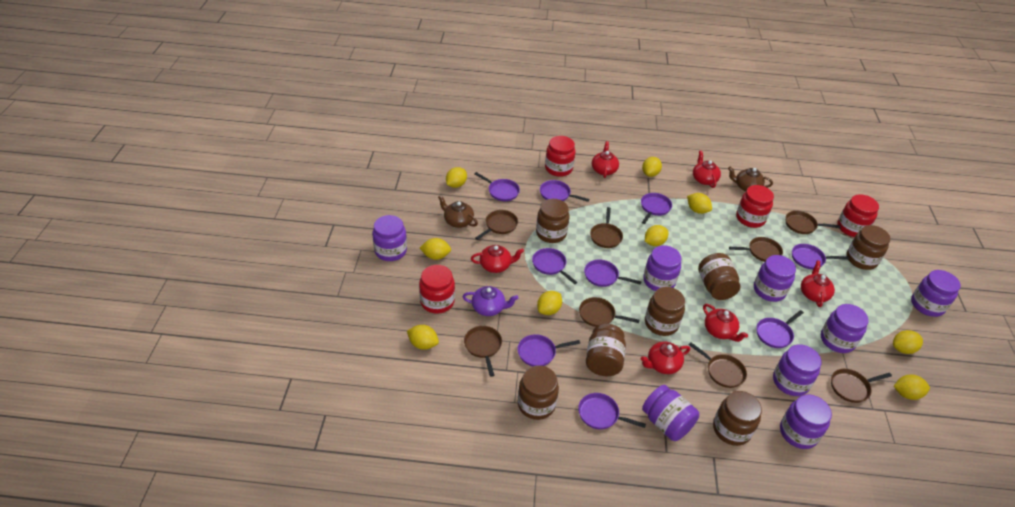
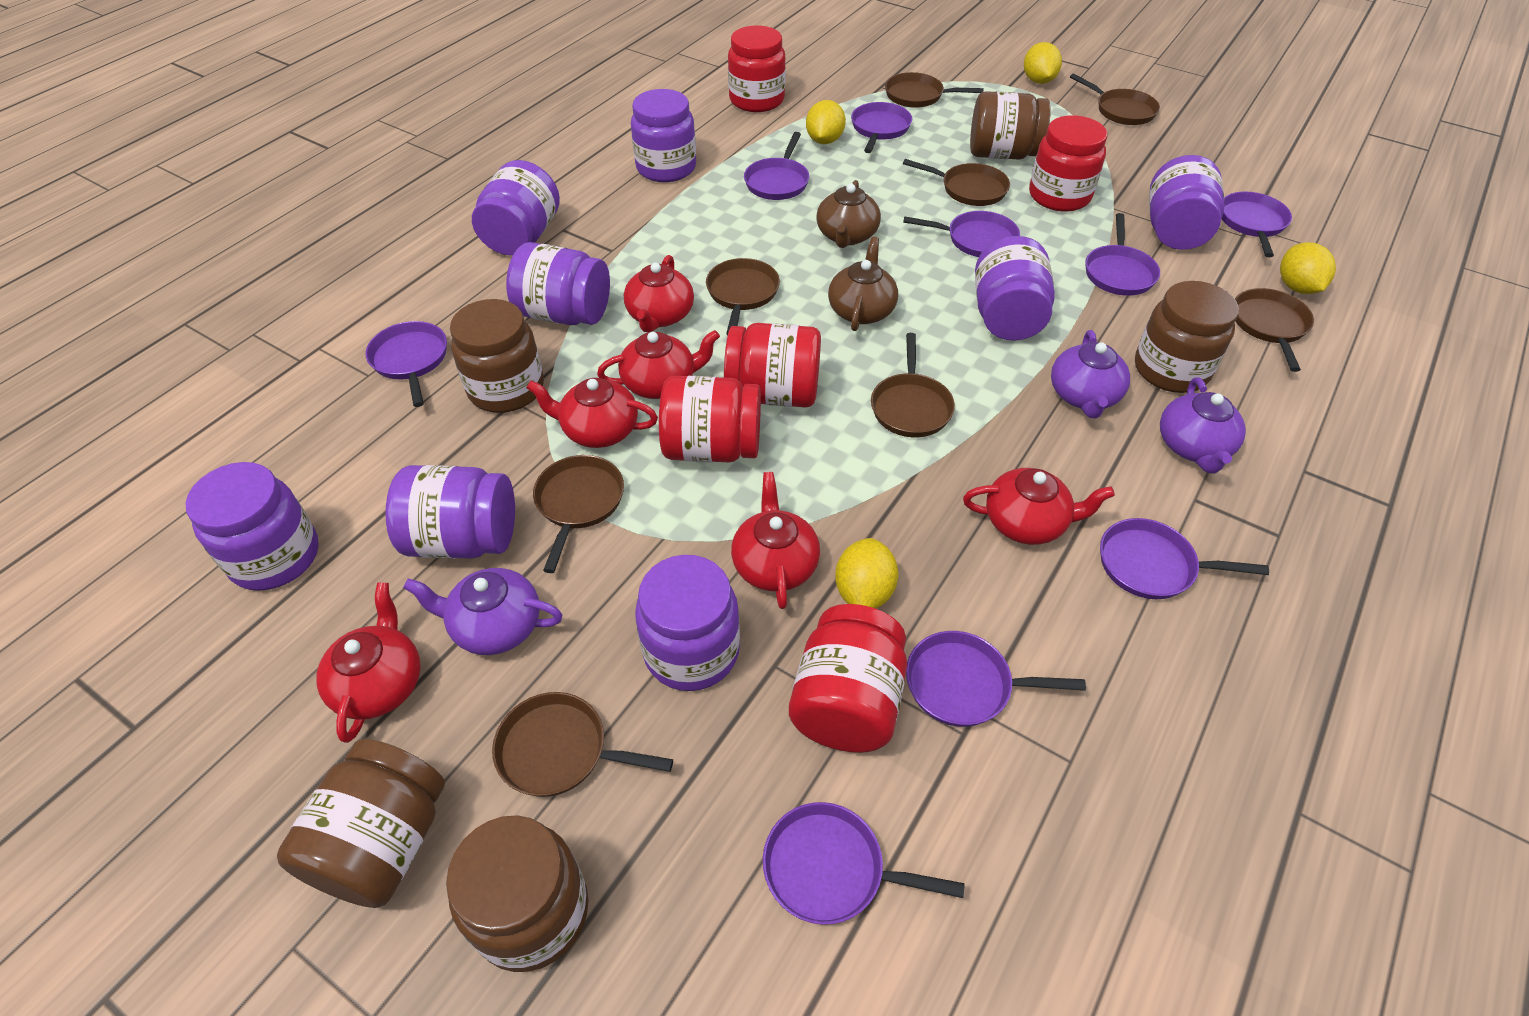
brown jar: [517,366,559,420] [536,199,569,243] [586,324,626,376] [645,287,685,336] [698,253,741,300] [713,391,762,446] [846,225,890,270] = 7 -> [277,739,445,908] [446,815,588,972] [450,299,544,413] [970,91,1051,159] [1135,281,1239,393] = 5
purple teapot: [462,286,518,316] = 1 -> [403,568,563,655] [1051,330,1130,419] [1160,377,1246,474] = 3
red jar: [419,265,455,314] [545,136,575,177] [736,185,774,228] [837,194,879,237] = 4 -> [659,376,761,462] [724,323,821,408] [728,26,786,112] [789,604,907,753] [1029,115,1107,212] = 5
yellow lemon: [407,325,439,350] [420,238,451,260] [446,167,467,188] [537,291,562,315] [642,157,662,177] [645,225,668,246] [687,193,712,214] [893,330,923,354] [894,375,930,400] = 9 -> [806,100,846,144] [835,538,898,609] [1024,42,1062,84] [1280,242,1336,294] = 4

